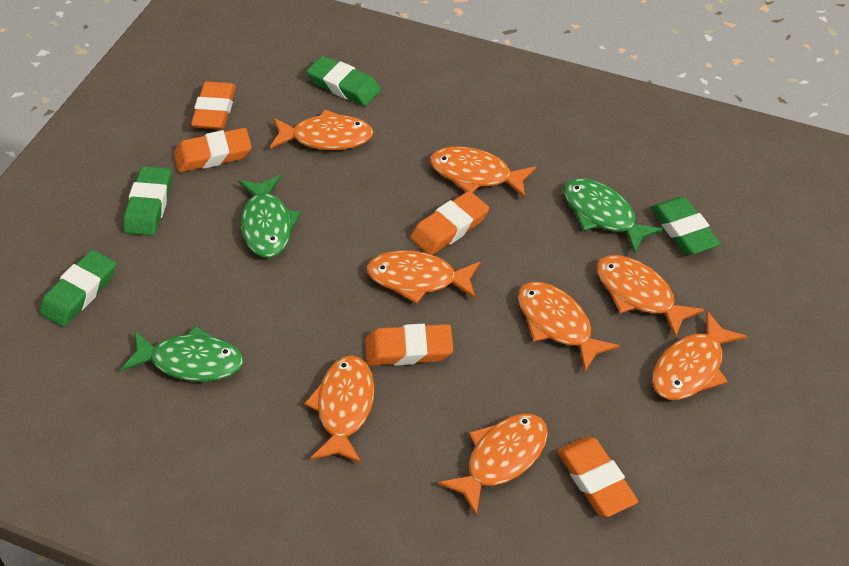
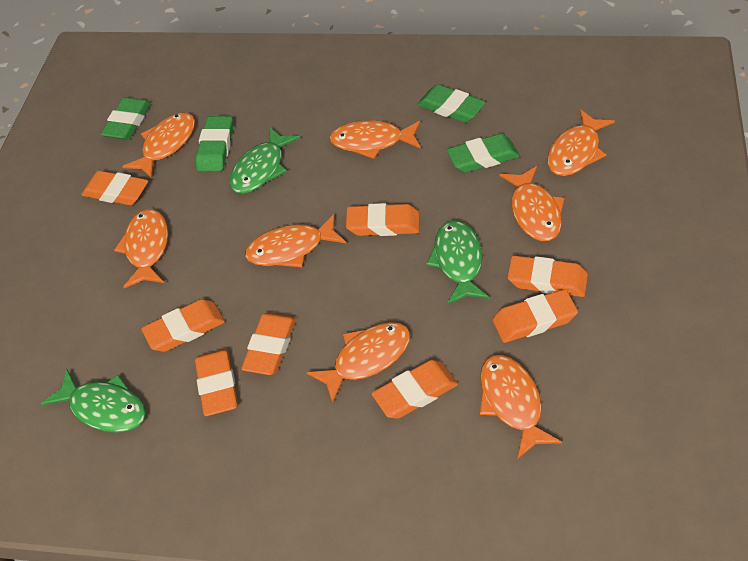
orange eraser: [174,128,252,172] [191,81,236,129] [365,324,453,366] [410,191,489,255] [557,436,638,517] = 5 -> [81,171,148,205] [141,299,225,352] [195,349,238,416] [241,313,296,375] [346,203,419,236] [372,360,458,419] [492,289,578,343] [508,256,588,297] = 8

